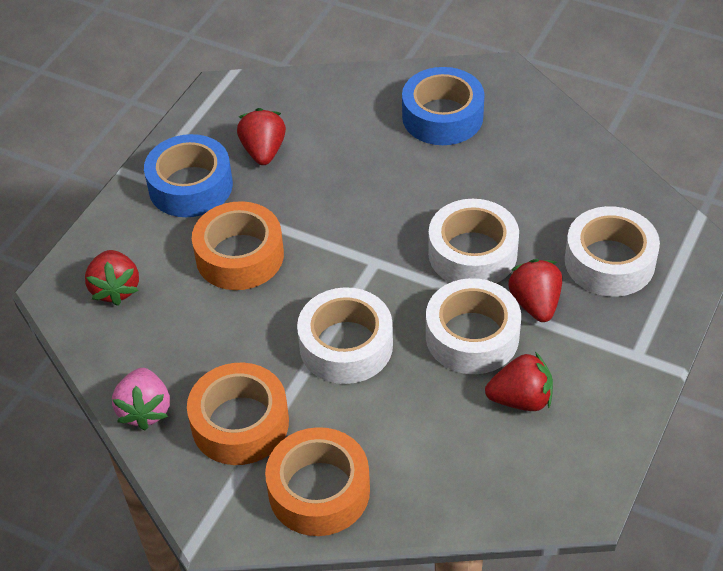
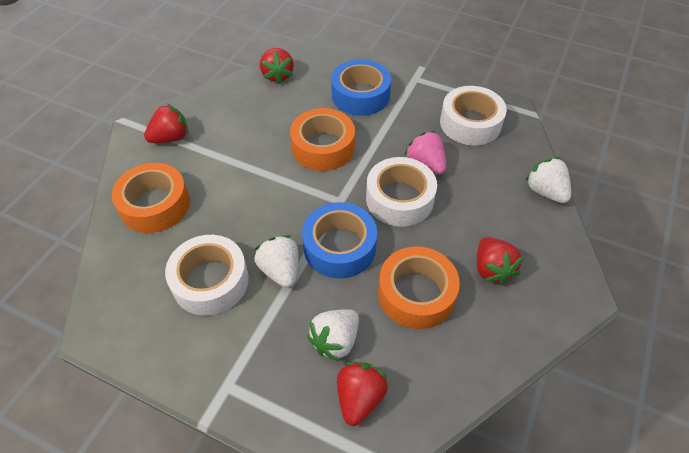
white strawberry: none = 0 -> [254,235,298,288] [307,309,359,362] [525,157,571,203] = 3
white tape: [297,287,393,384] [426,278,521,374] [428,199,519,283] [565,206,660,297] = 4 -> [165,235,249,316] [366,157,437,227] [440,86,507,146] = 3

